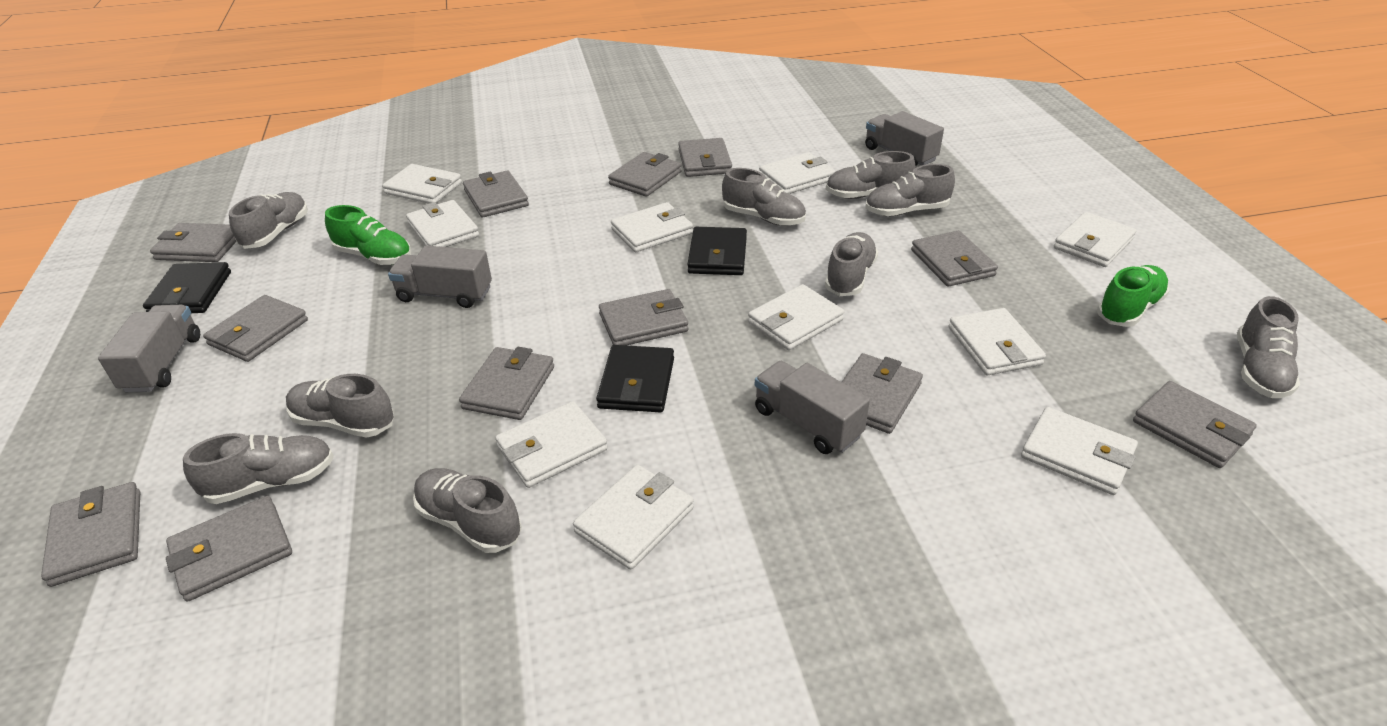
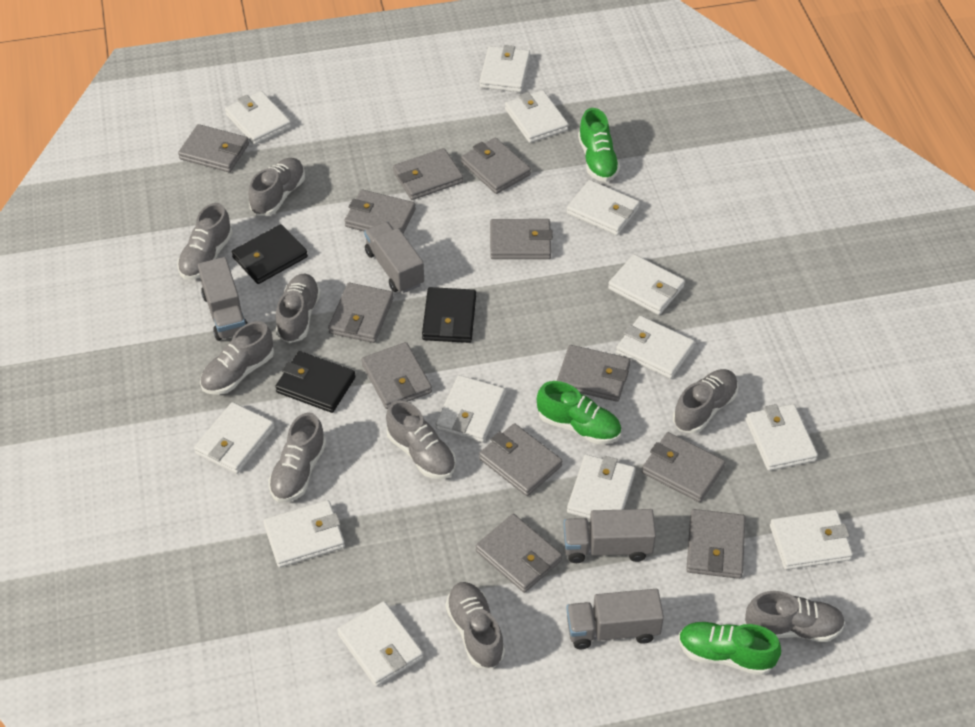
green shoe: [325,205,411,265] [1097,265,1170,327] = 2 -> [537,381,621,444] [578,108,620,182] [679,622,781,675] = 3
white wallet: [382,164,462,204] [406,200,479,247] [495,401,608,488] [573,465,694,570] [611,202,693,252] [748,284,844,350] [759,152,836,194] [948,308,1046,375] [1021,407,1138,495] [1054,212,1136,267] = 10 -> [194,402,275,474] [225,91,291,145] [263,500,345,568] [337,601,423,687] [436,375,505,443] [479,45,530,92] [505,90,569,143] [567,180,640,235] [567,455,635,519] [608,254,685,315] [616,316,695,379] [746,404,818,471] [770,510,853,570] = 13

